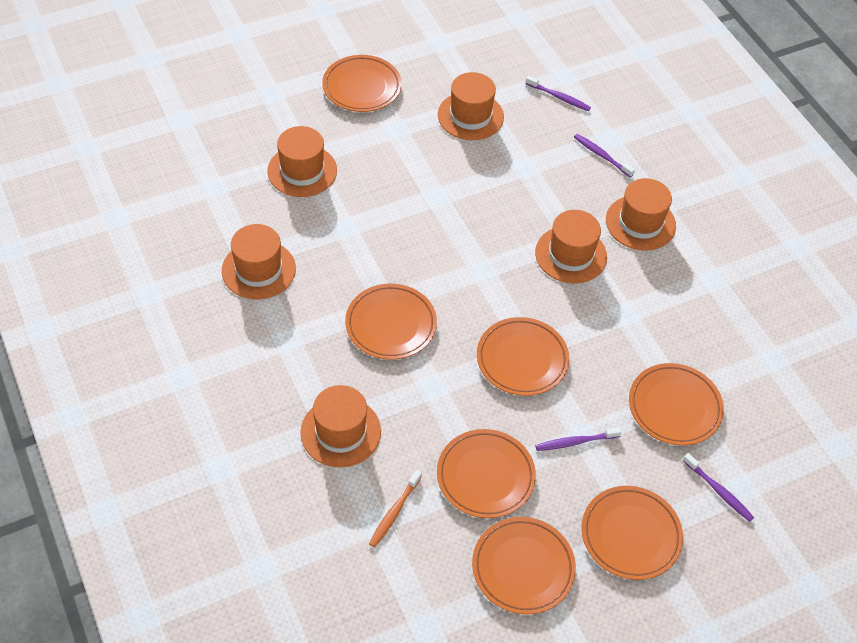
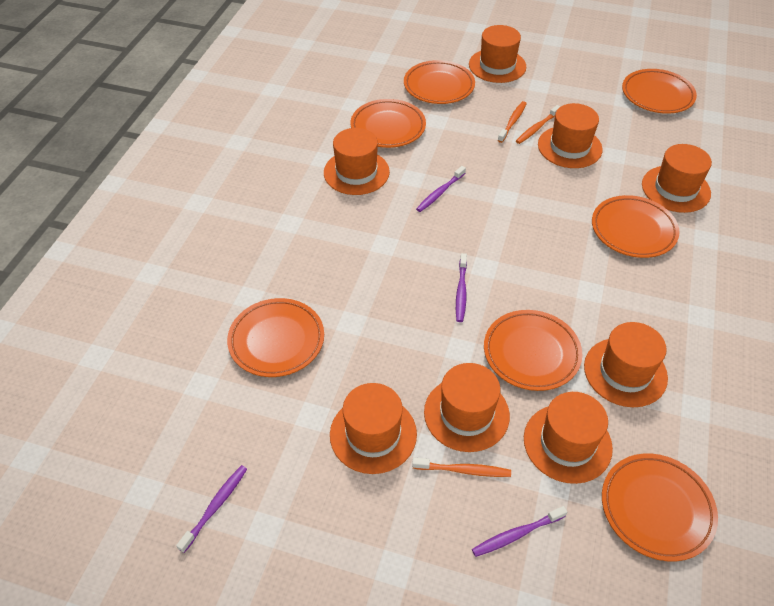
orange hat: [222,224,296,300] [268,126,337,197] [300,385,381,468] [438,72,504,140] [535,210,607,284] [606,178,676,251] = 6 -> [324,128,390,195] [330,383,417,474] [424,363,510,452] [469,25,526,83] [524,392,613,484] [538,103,603,168] [584,322,668,407] [642,144,712,213] = 8
orange toothbrush: [369,470,422,547] = 1 -> [412,458,511,477] [498,101,527,143] [516,105,561,144] = 3

